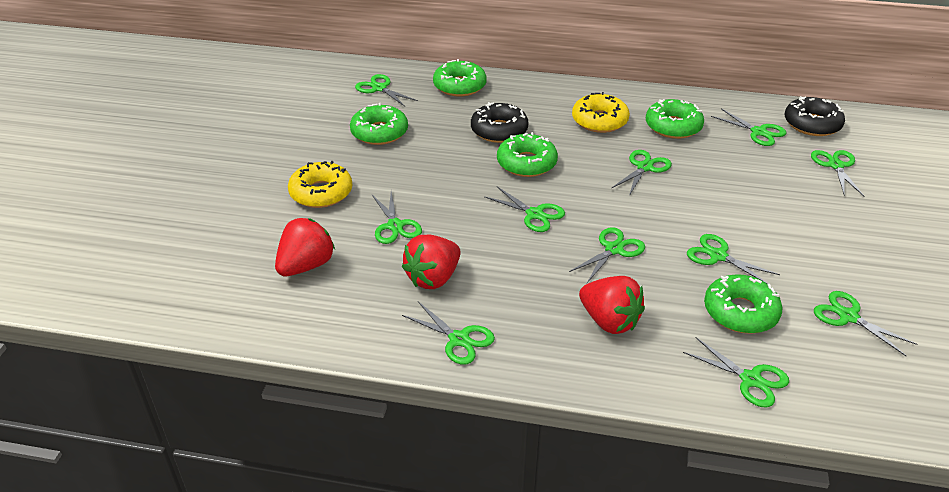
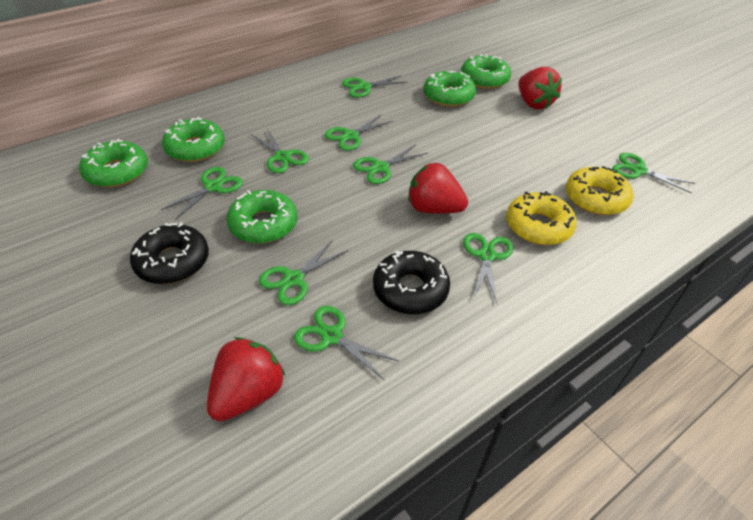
green scissors: [355,74,418,106] [372,191,422,244] [402,302,495,365] [484,187,565,232] [569,227,645,283] [612,150,672,196] [683,337,789,407] [687,234,780,284] [711,109,786,146] [811,150,864,196] [814,291,917,356] = 11 -> [160,167,243,220] [251,128,309,173] [259,240,349,305] [294,306,399,380] [325,114,393,151] [342,75,408,98] [353,145,428,184] [463,233,513,303] [612,153,695,194] = 9

